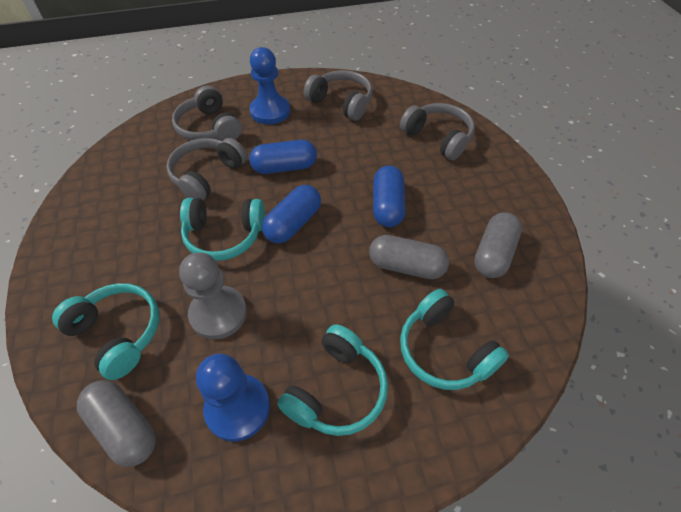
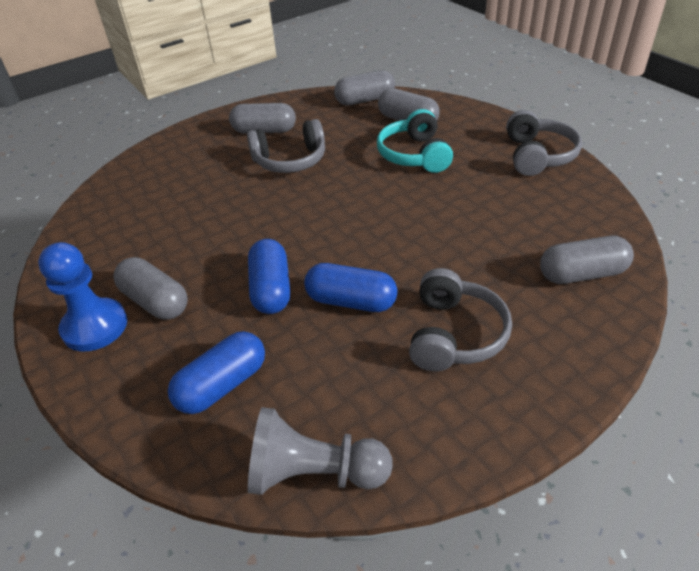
blue pawn: [196,354,270,442] [250,47,290,124] = 2 -> [38,242,127,351] = 1
grey capsule: [77,380,156,467] [369,235,449,279] [474,212,522,278] = 3 -> [113,257,188,320] [229,103,296,134] [334,70,395,105] [378,88,440,121] [540,236,634,284] = 5
grey headphones: [166,138,247,201] [172,86,242,141] [304,70,373,121] [400,103,475,160] = 4 -> [247,119,325,173] [409,268,512,371] [506,110,582,176] = 3
turquoise headphones: [52,283,159,380] [180,198,265,261] [277,324,388,436] [400,289,509,390] = 4 -> [377,109,453,173] = 1

